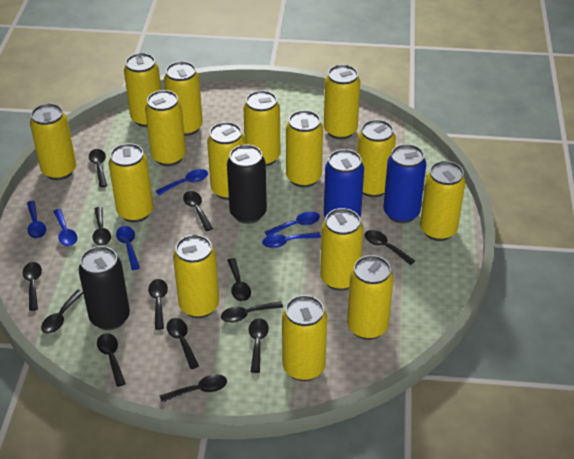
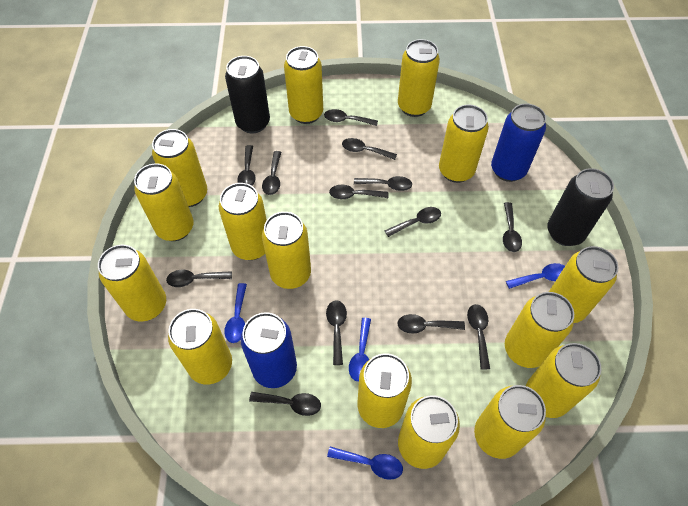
blue spoon: [27,201,46,238] [53,209,77,246] [116,226,140,270] [156,169,208,195] [262,232,321,248] [265,211,320,236] = 6 -> [224,283,247,343] [327,447,403,480] [349,318,371,382] [506,263,565,289] = 4

